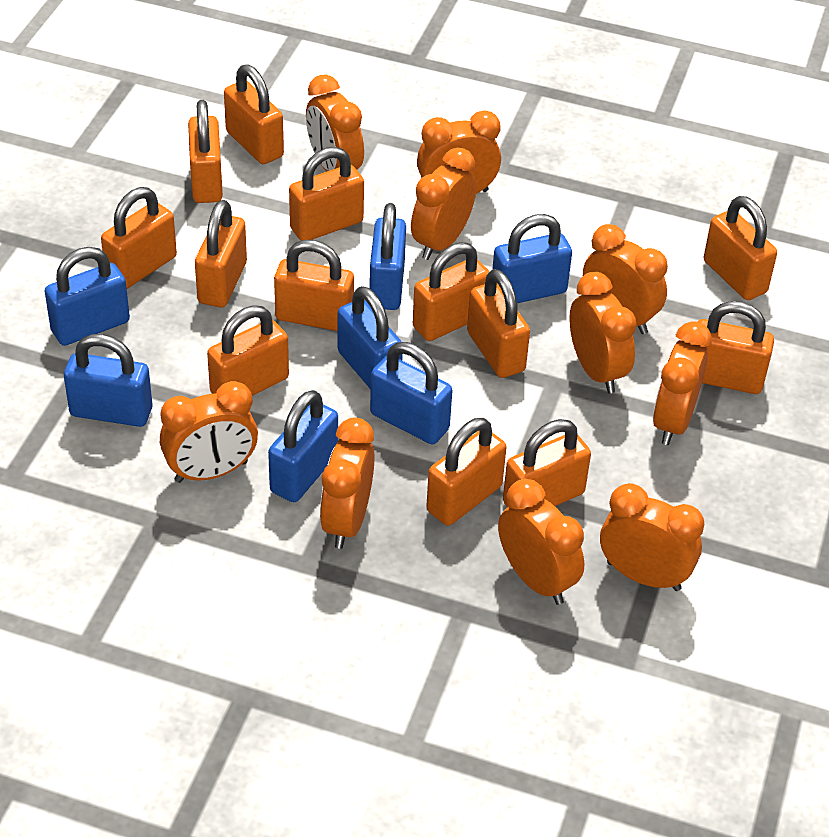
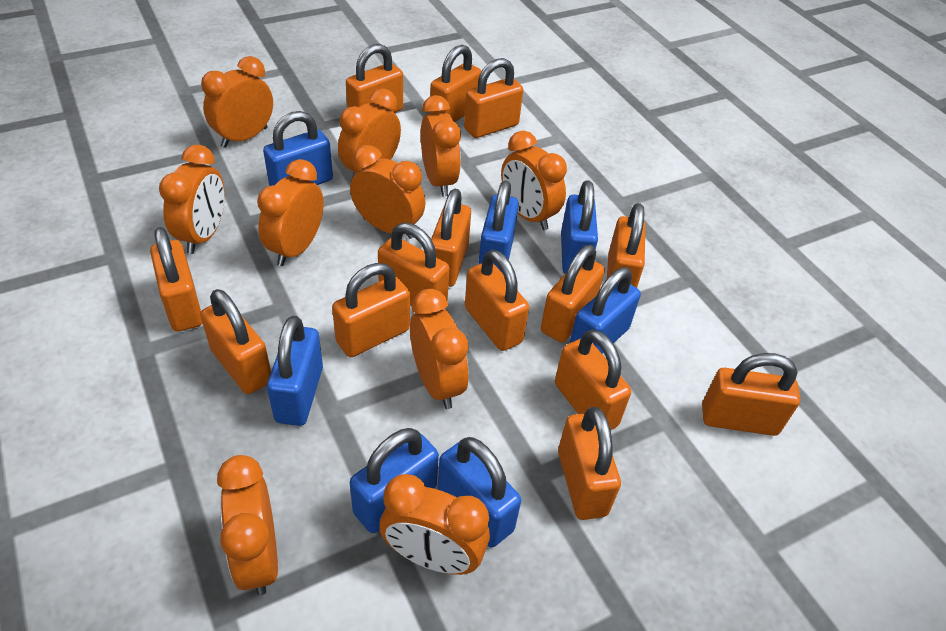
orange padlock: [101,187,177,289] [188,100,223,203] [195,200,247,307] [207,305,289,396] [224,64,284,164] [274,240,354,331] [289,147,364,241] [413,242,489,341] [426,418,507,525] [467,269,530,378] [503,419,591,508] [698,301,774,394] [704,196,777,300] = 13 -> [150,227,202,332] [200,289,271,394] [332,263,410,357] [346,44,403,113] [378,223,449,306] [430,44,482,122] [431,189,471,287] [464,58,523,138] [465,250,529,351] [541,245,605,342] [555,329,631,430] [558,407,621,520] [607,203,645,288] [702,353,801,436] = 14

